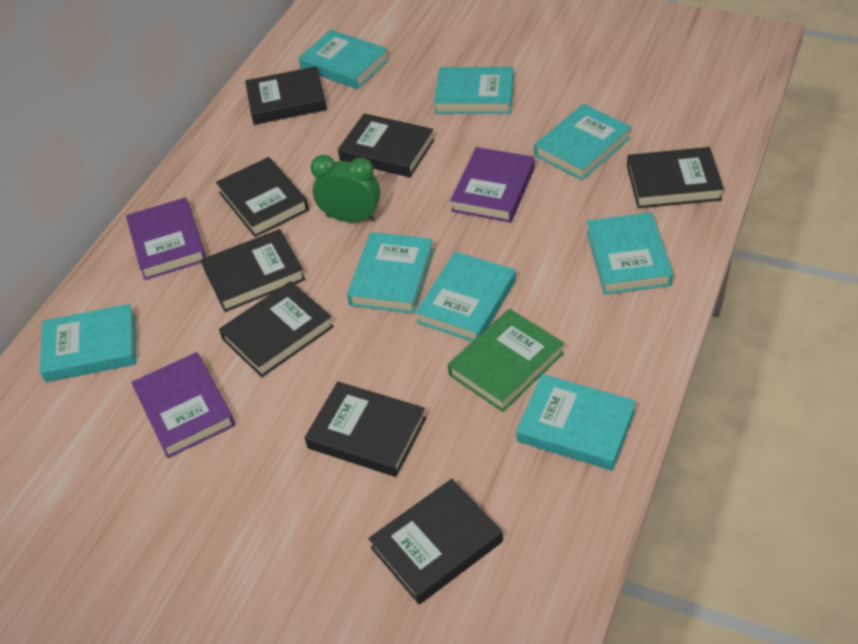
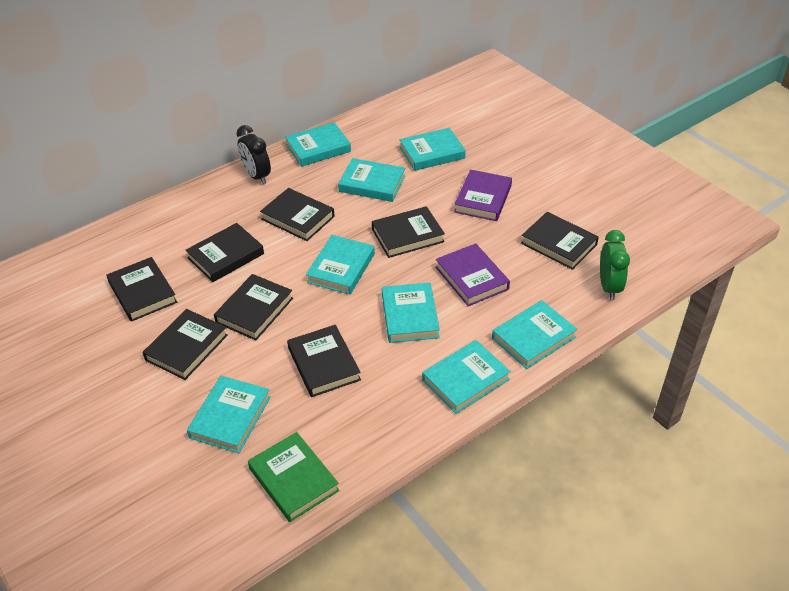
black clock: none = 0 -> [236,125,271,184] = 1
purple book: [126,197,206,280] [131,352,235,458] [450,147,535,223] = 3 -> [436,243,510,306] [454,170,512,221] = 2

